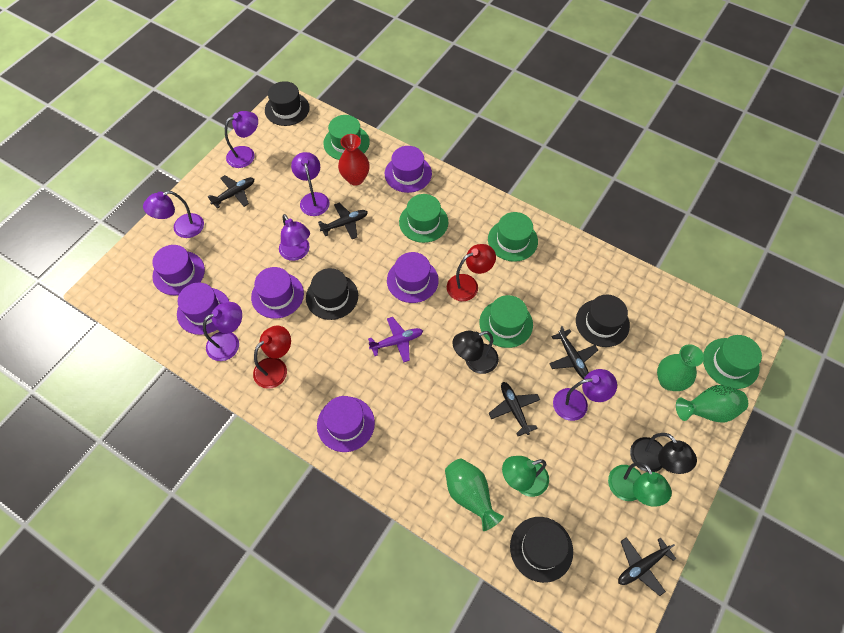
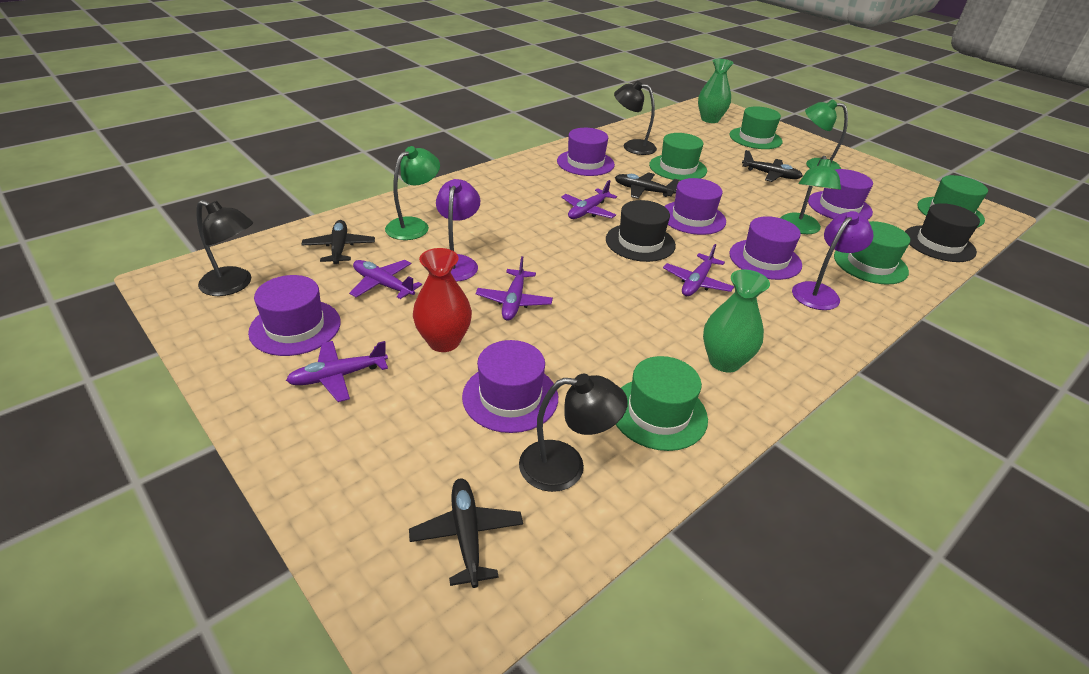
black hat: [265,81,310,126] [306,268,358,320] [510,517,573,583] [576,295,630,347] = 4 -> [606,200,676,262] [905,203,980,262] = 2
black lamp: [452,331,499,374] [630,433,697,474] = 2 -> [196,200,253,296] [519,374,628,492] [614,81,657,155] = 3
black plane: [208,175,254,209] [318,203,368,239] [489,382,540,436] [549,326,598,379] [618,537,676,596] = 5 -> [301,220,375,264] [409,478,523,588] [615,172,679,199] [742,150,803,182] = 4
green lamp: [502,456,549,497] [608,462,672,507] = 2 -> [385,146,440,240] [781,156,841,234] [805,100,848,170] = 3
green vase: [445,458,504,531] [657,344,704,391] [676,385,748,423] = 3 -> [698,59,734,123] [703,270,770,373] = 2
purple lamp: [143,191,204,238] [203,302,242,361] [225,111,258,168] [279,214,310,261] [291,152,330,216] [553,369,617,421] = 6 -> [436,179,480,282] [792,211,874,310] = 2
purple plane: [368,317,423,363] = 1 -> [286,341,388,402] [349,260,422,299] [476,256,553,321] [561,180,617,219] [663,244,734,296] = 5
red lamp: [253,326,291,389] [447,244,496,301] = 2 -> none = 0

